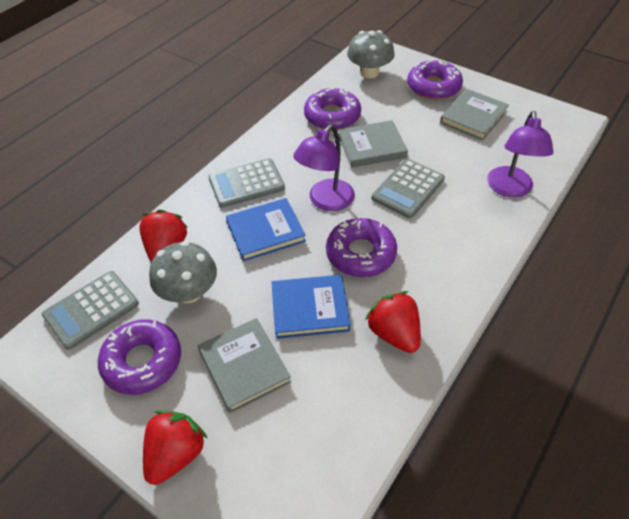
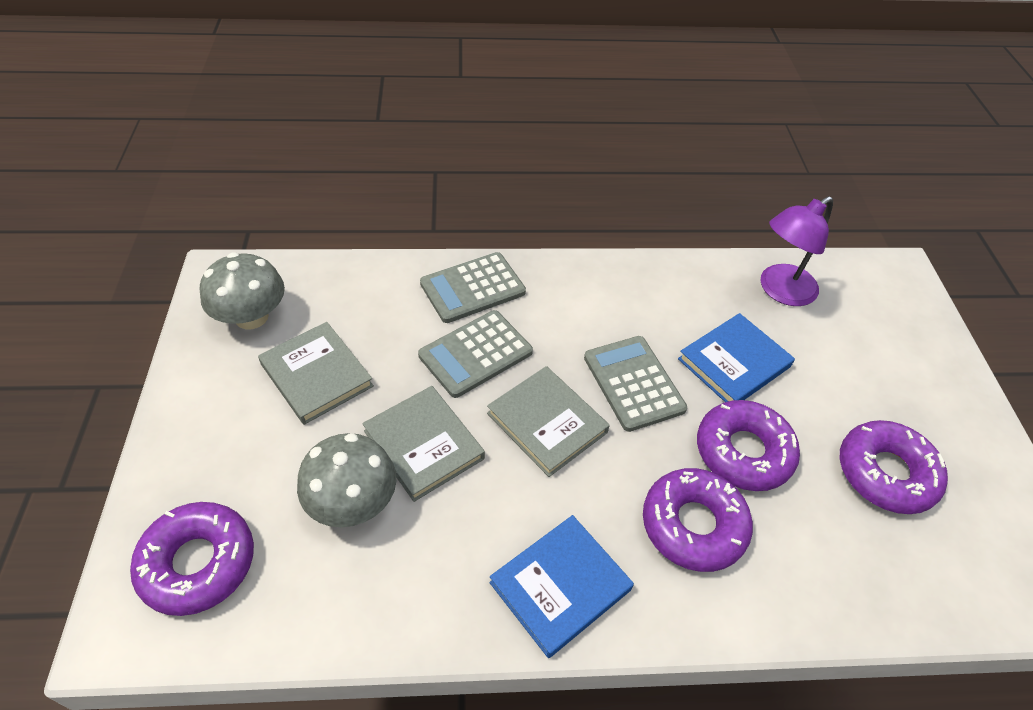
purple lamp: [293,125,355,211] [487,111,554,198] = 2 -> [761,196,833,306] = 1
red strawberry: [139,209,188,262] [143,410,207,485] [365,291,421,353] = 3 -> none = 0

